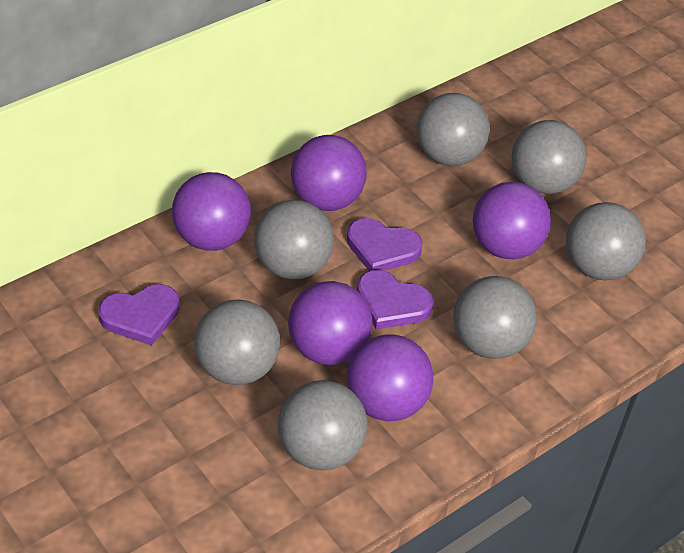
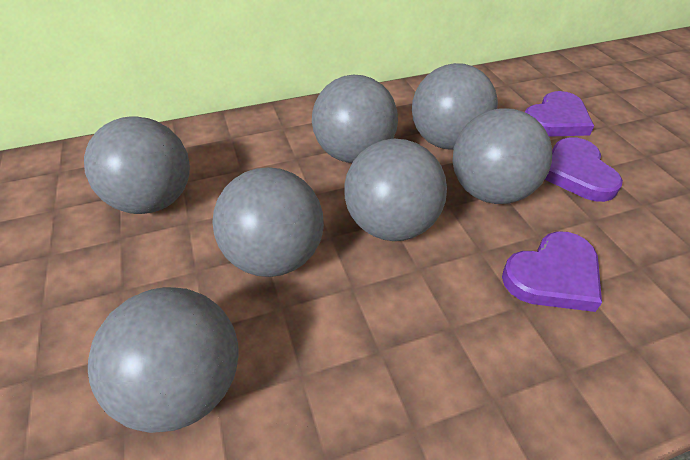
purple ball: [172,172,251,251] [288,281,372,365] [291,135,367,211] [347,335,433,421] [473,182,551,259] = 5 -> none = 0

